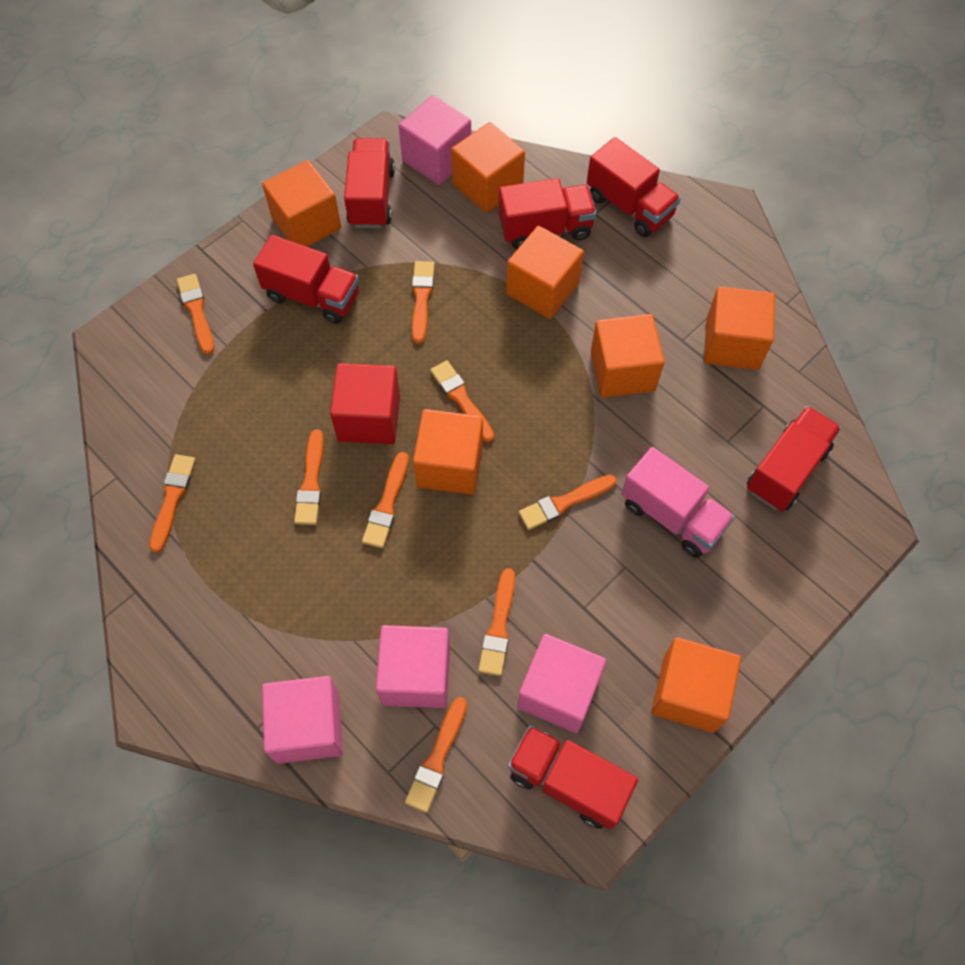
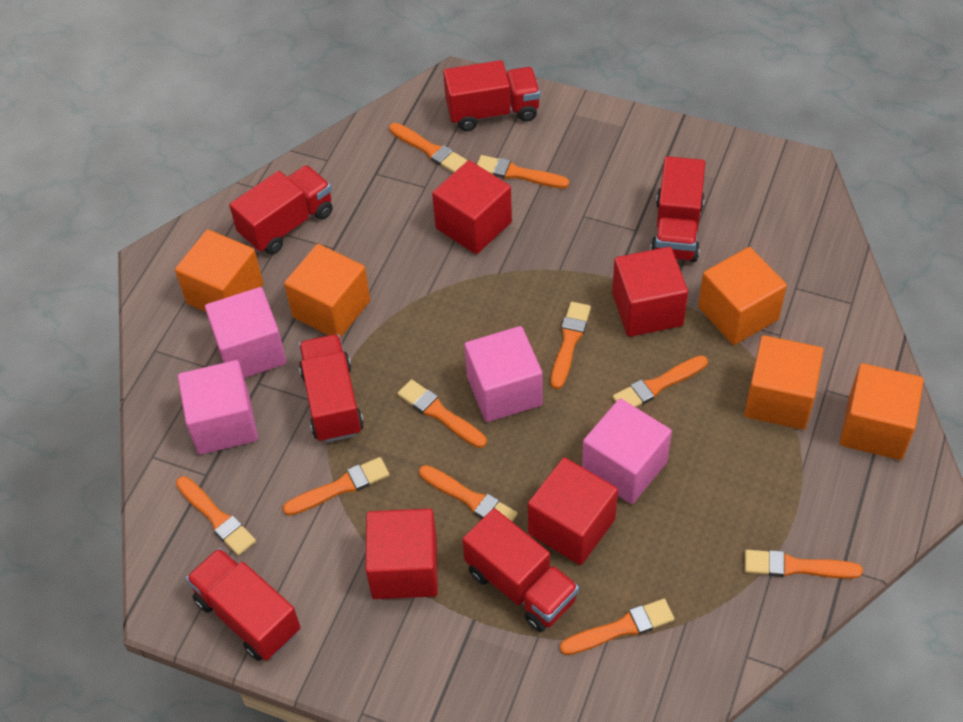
orange brush: [149,454,196,553] [177,274,214,355] [294,430,324,525] [362,452,409,548] [405,697,467,813] [412,261,435,344] [430,361,494,442] [478,568,515,676] [519,475,617,530] = 9 -> [176,476,256,556] [283,457,389,516] [389,123,467,173] [398,379,487,448] [419,465,518,522] [477,155,569,188] [551,302,591,389] [560,599,674,655] [612,355,708,407] [745,550,863,579] = 10
orange cube: [262,160,341,247] [413,409,483,495] [451,122,525,213] [506,226,584,319] [591,314,665,398] [651,637,741,733] [704,286,775,370] = 7 -> [175,230,263,312] [284,244,370,338] [698,247,787,345] [744,335,824,430] [840,363,924,460] = 5
pink truck: [621,447,735,558] = 1 -> none = 0
red cube: [330,363,400,444] = 1 -> [365,509,438,599] [432,160,512,254] [528,457,618,565] [612,247,688,337] = 4

